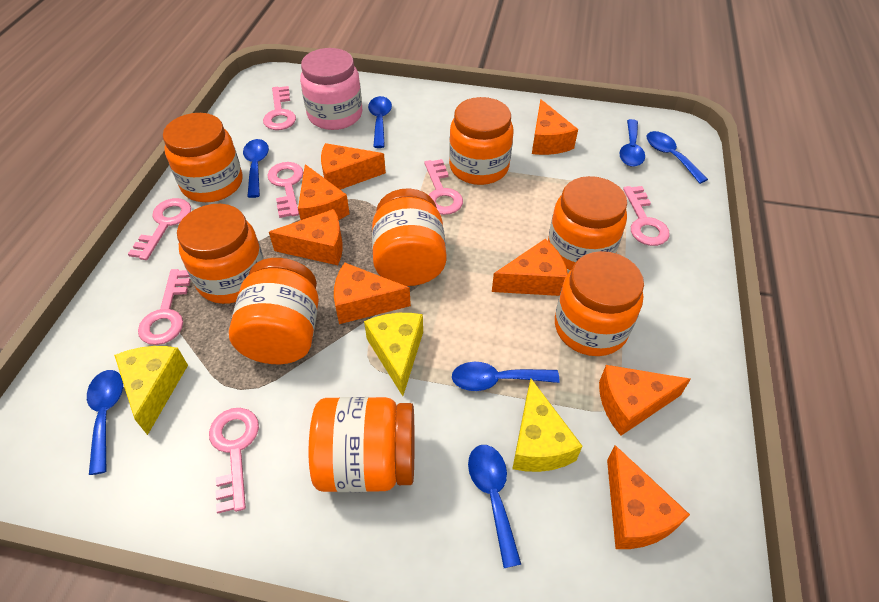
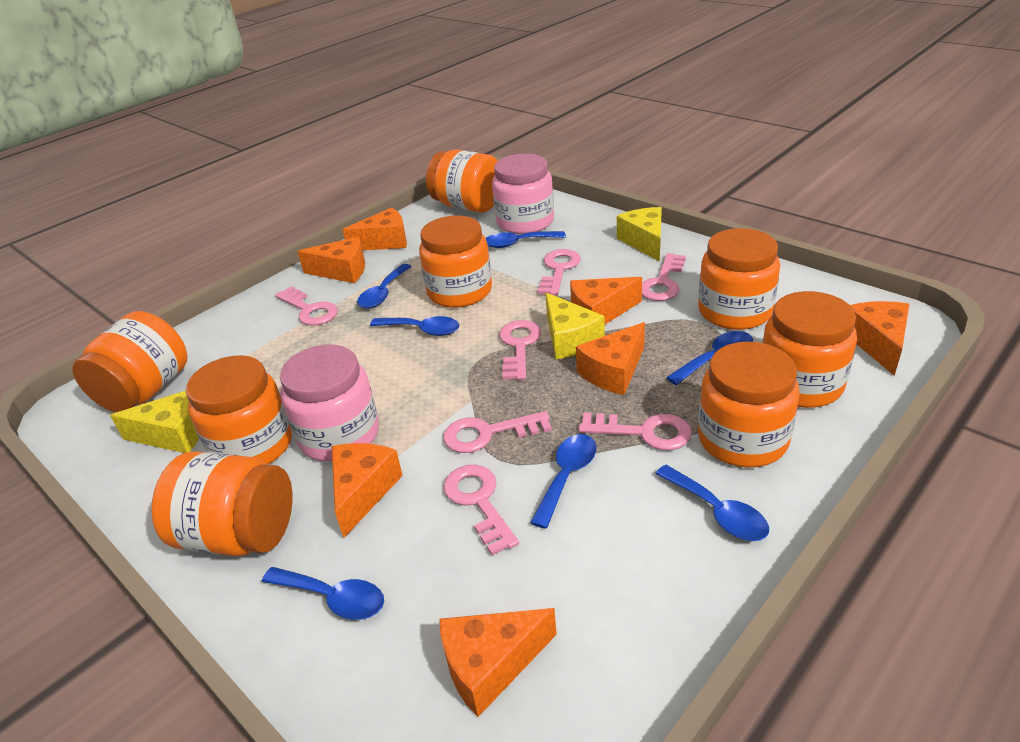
orange cheese: [269,209,343,265] [298,164,350,220] [321,143,386,190] [334,263,411,324] [492,239,568,296] [532,99,578,155] [599,365,691,436] [607,445,690,549] = 8 -> [297,237,365,283] [332,443,403,538] [342,208,407,250] [439,608,557,717] [570,277,642,325] [576,322,645,395] [850,301,909,376] = 7
pink jar: [300,48,362,130] = 1 -> [280,345,379,461] [492,154,554,234] = 2

